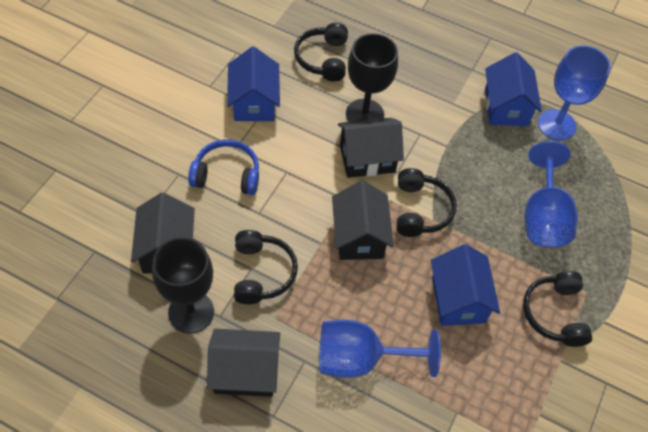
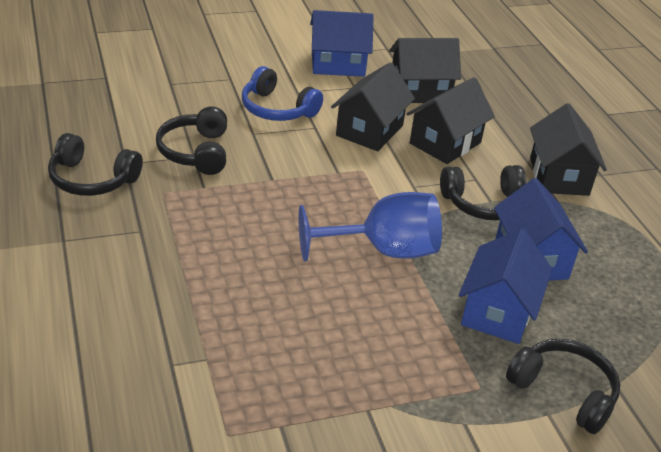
black goblet: [152,237,214,333] [346,33,398,122] = 2 -> none = 0
blue goblet: [319,320,441,378] [525,141,578,247] [538,45,610,140] = 3 -> [299,192,442,261] = 1

